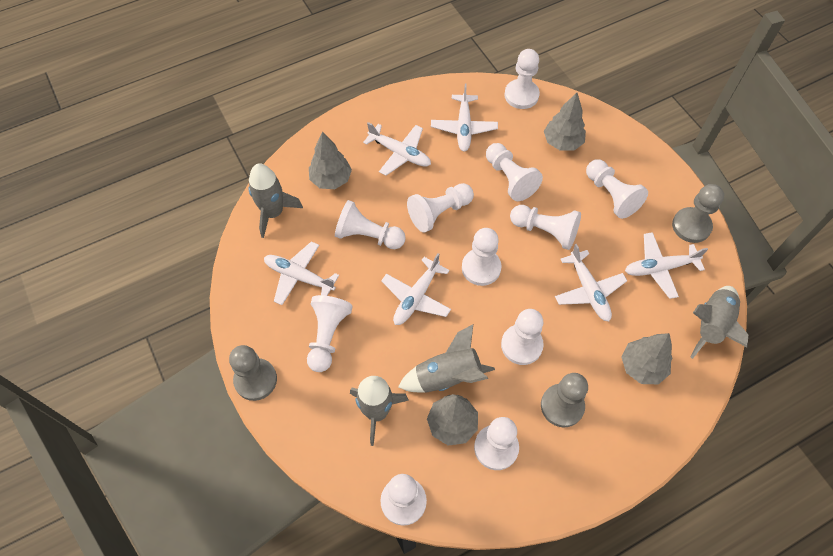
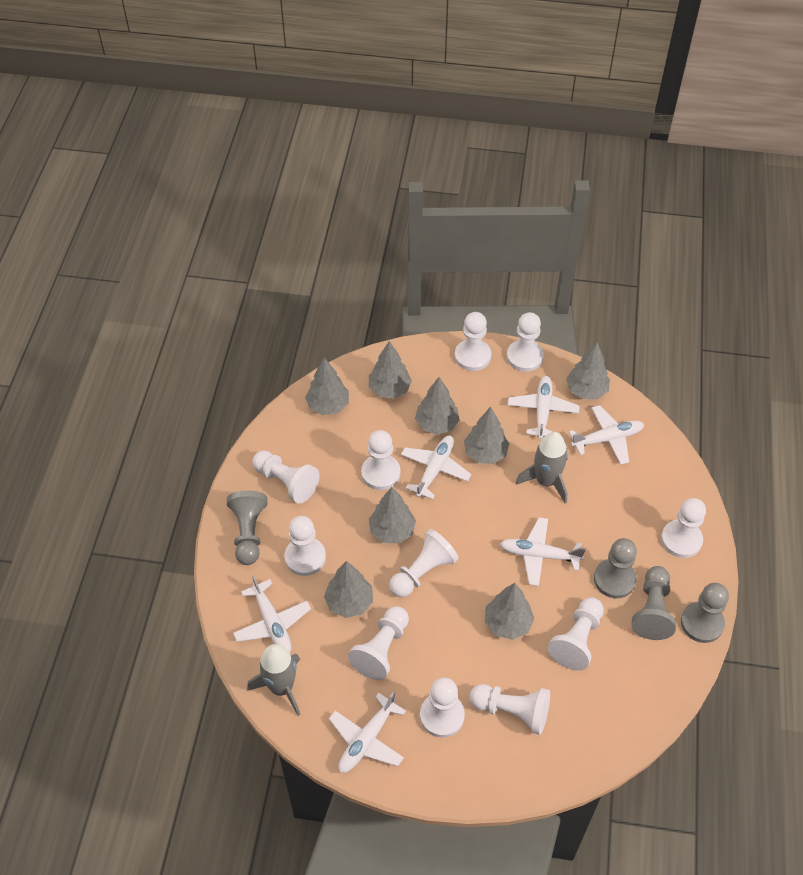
grey pawn: [229,345,277,401] [541,373,588,427] [672,184,724,243] = 3 -> [227,490,268,565] [594,538,637,598] [631,566,676,640] [681,583,729,643] = 4
grey rocket: [249,163,303,238] [350,376,409,446] [398,324,495,393] [690,286,748,359] = 4 -> [247,644,300,716] [516,432,568,503] = 2
grey tree: [309,131,352,189] [427,394,478,446] [544,93,586,151] [621,333,672,384] = 4 -> [305,358,349,415] [324,561,373,618] [369,341,412,399] [369,487,416,543] [415,377,460,435] [464,407,509,464] [485,583,535,640] [566,342,610,399] = 8

